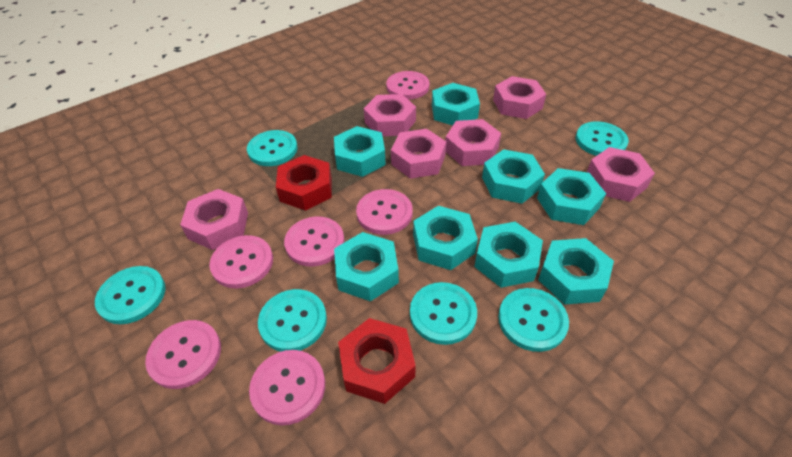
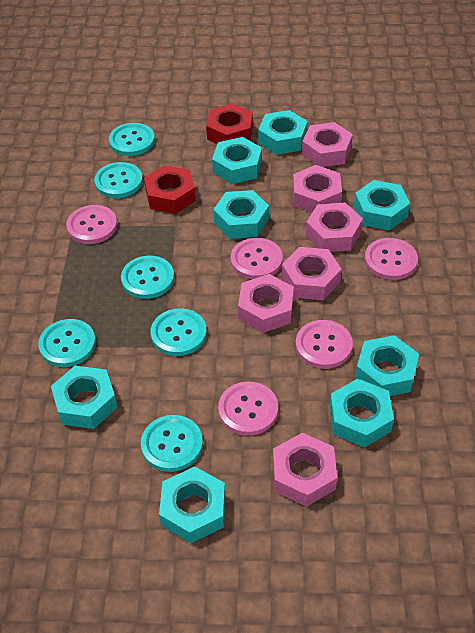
pink button: [145,320,221,389] [209,235,273,288] [249,350,325,425] [284,217,344,267] [356,189,413,235] [386,71,430,99] = 6 -> [66,205,117,244] [218,382,278,436] [231,238,283,279] [295,320,353,369] [365,238,418,280] = 5

